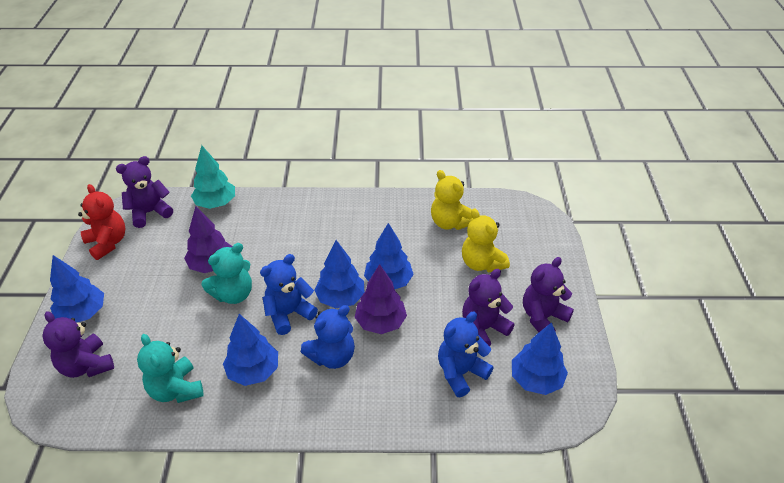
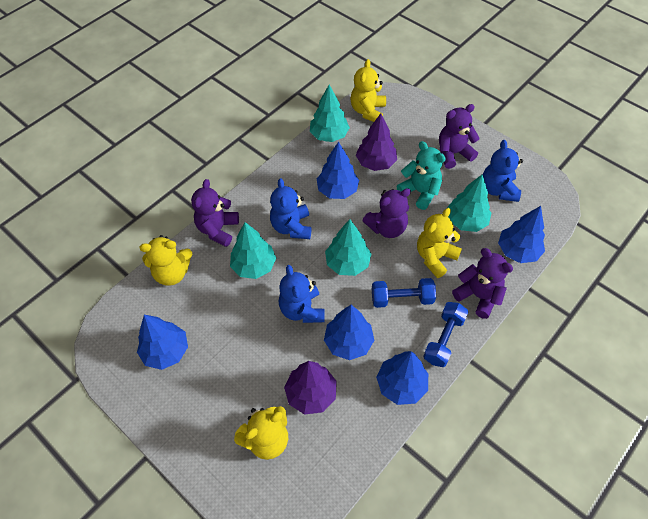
blue dumbbell: none = 0 -> [372,278,436,308] [423,302,468,367] = 2
red teddy bear: [78,184,125,260] = 1 -> none = 0
turquoise teddy bear: [137,334,204,403] [201,243,252,304] = 2 -> [397,141,446,210] = 1
turquoise tree: [191,145,235,209] = 1 -> [230,222,276,279] [310,85,350,142] [325,219,371,276] [447,175,491,232] = 4
yellow teddy bear: [431,170,473,230] [462,208,510,272] = 2 -> [139,235,193,286] [234,406,288,460] [351,59,386,122] [417,208,462,278] = 4

